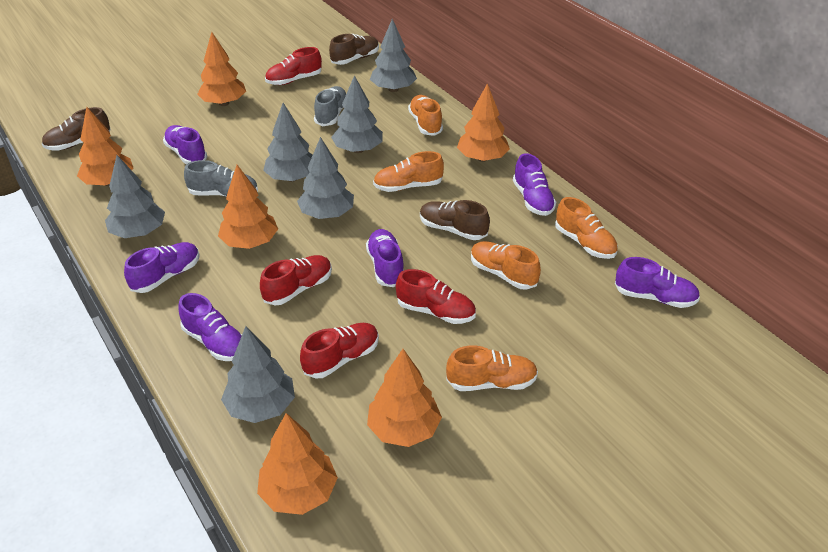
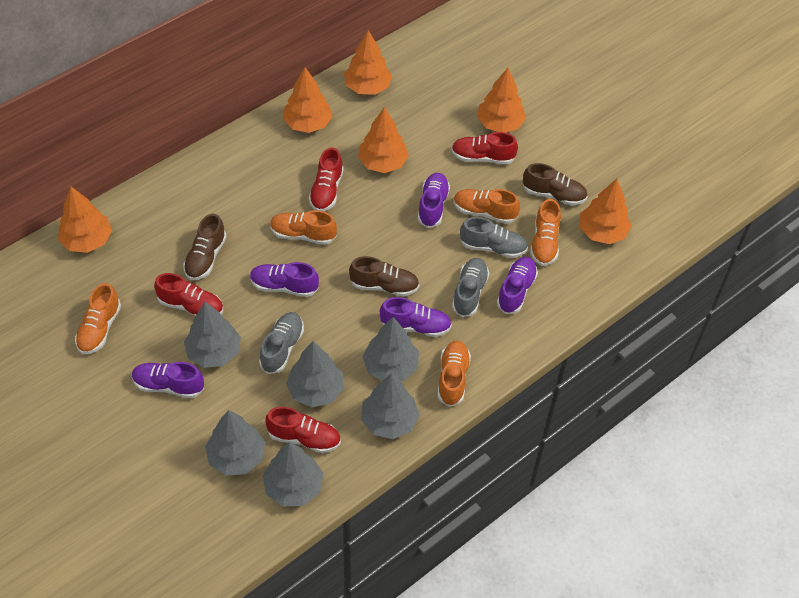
grey shoe: [184,160,258,197] [314,86,346,126] = 2 -> [259,312,304,374] [452,258,489,317] [460,217,528,258] = 3
purple shoe: [124,242,200,293] [163,125,207,164] [178,293,242,361] [366,229,404,287] [513,153,556,216] [615,257,700,308] = 6 -> [132,362,204,398] [250,262,319,297] [380,297,452,337] [418,173,450,228] [497,257,538,314] = 5

